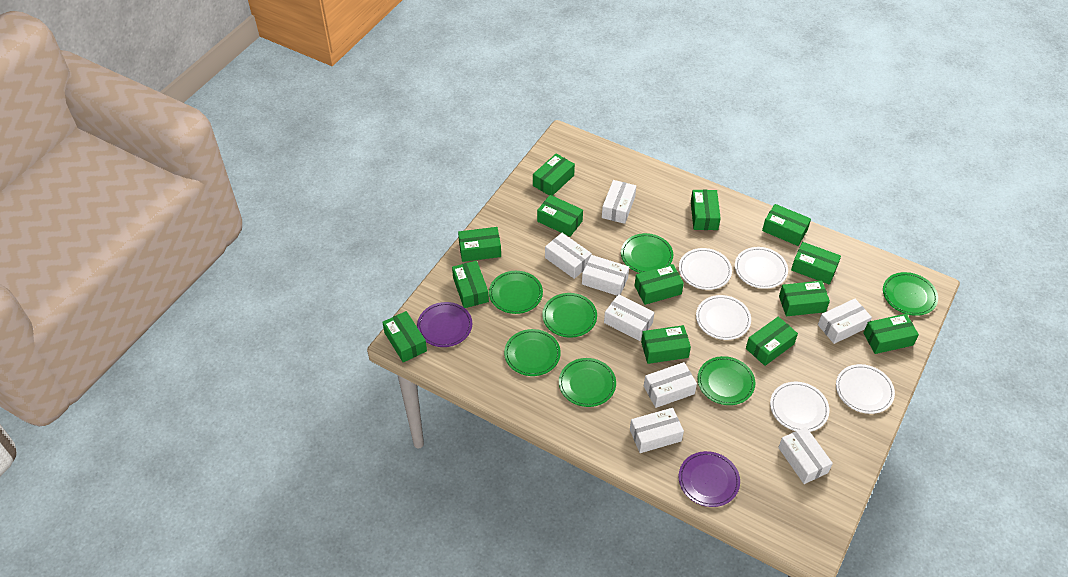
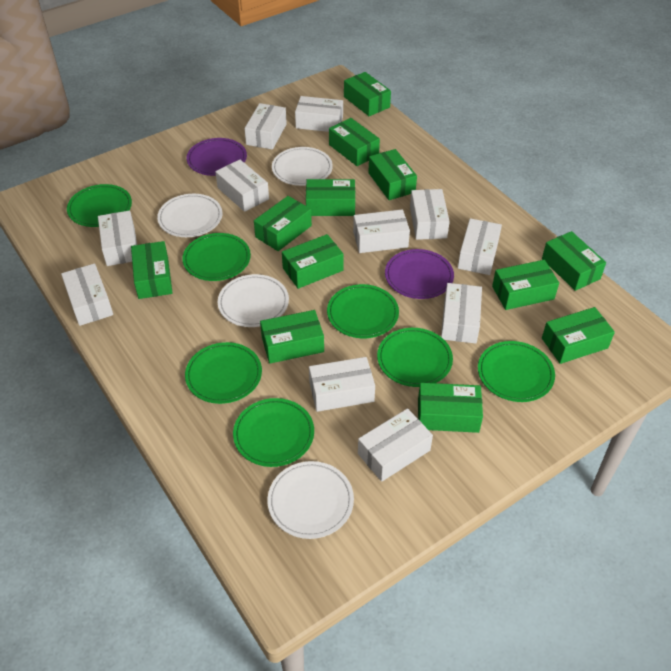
green box: [382,311,427,362] [452,261,489,308] [458,227,501,262] [533,153,575,196] [537,195,583,237] [635,264,684,305] [641,325,691,364] [691,190,721,230] [746,316,798,366] [762,204,811,246] [779,281,830,316] [791,242,841,284] [863,314,919,354] = 13 -> [131,241,172,299] [254,196,312,251] [260,310,324,364] [282,234,344,289] [306,179,355,216] [329,118,380,166] [344,72,391,116] [368,149,417,200] [418,383,483,433] [492,260,559,310] [542,231,606,291] [542,307,615,364] = 12
white box: [545,233,592,279] [582,255,629,295] [602,180,636,224] [604,294,655,341] [630,408,684,453] [644,362,697,408] [778,427,833,484] [818,299,872,344] = 8 -> [61,263,113,326] [98,211,137,266] [215,160,269,212] [244,103,287,150] [295,96,343,132] [309,357,375,412] [353,209,410,253] [358,408,433,482] [410,189,450,240] [441,283,482,344] [458,218,502,275] = 11
white plate: [679,248,732,290] [696,295,751,340] [735,247,788,289] [770,382,830,432] [836,364,895,414] = 5 -> [157,194,222,237] [218,274,289,327] [267,461,354,539] [272,147,333,186] = 4

